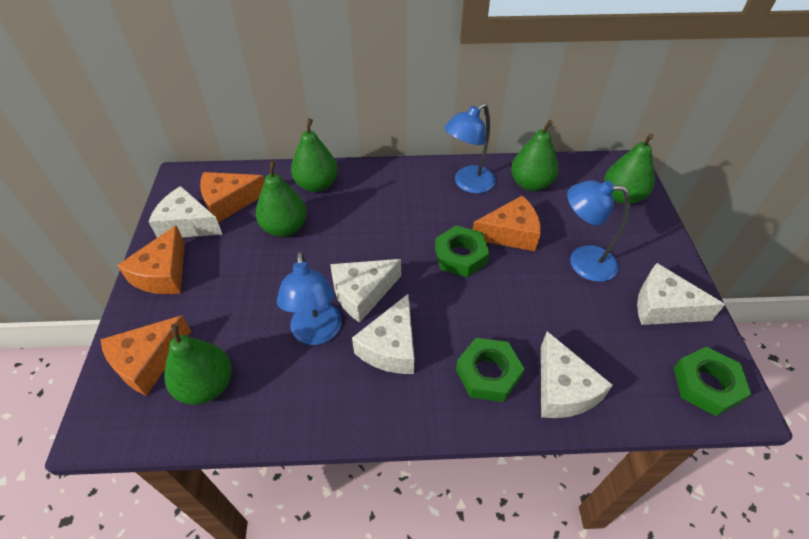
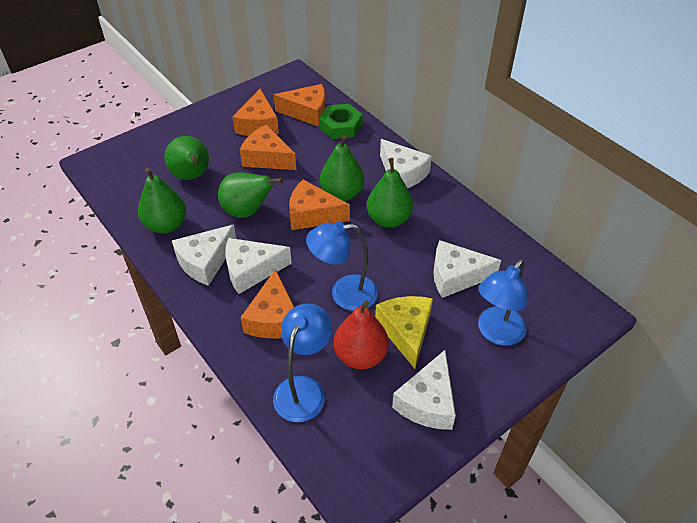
green nut: [435,225,490,277] [456,338,524,402] [674,346,751,416] = 3 -> [319,104,363,139] = 1
orange cheese: [101,315,191,396] [117,225,185,294] [200,172,264,223] [473,196,541,251] = 4 -> [232,89,279,136] [240,124,296,170] [241,269,294,338] [274,84,325,127] [289,180,350,230] = 5
red pear: none = 0 -> [334,301,389,369] = 1
yellow cheese: none = 0 -> [375,296,433,369] = 1

